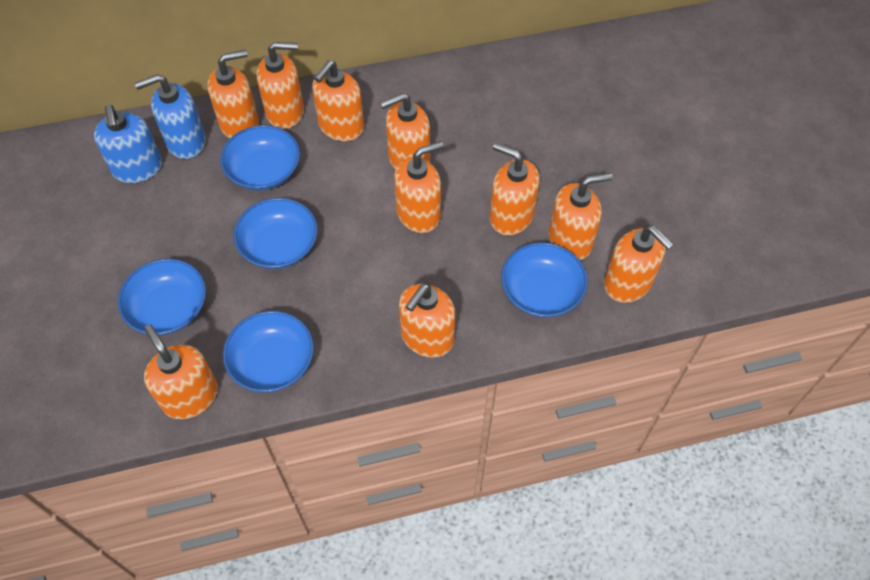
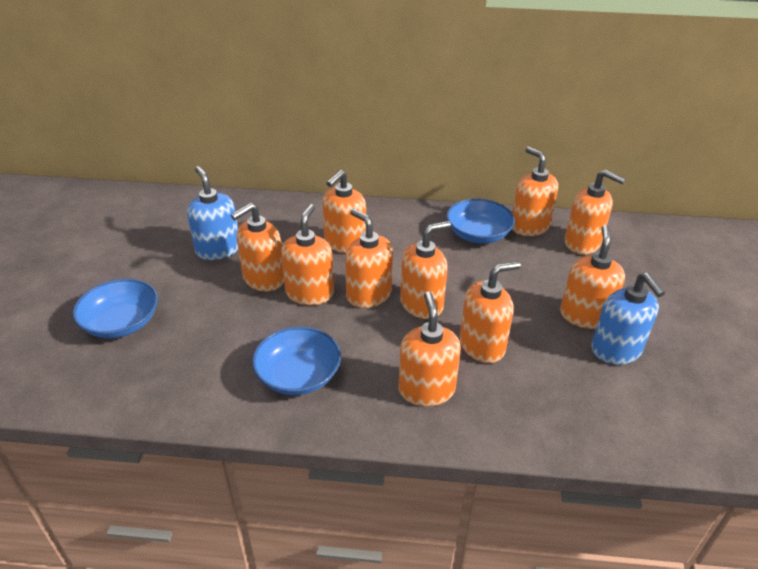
blue bowl: [118,259,206,335] [220,125,300,190] [223,311,314,392] [234,198,318,269] [501,242,588,317] = 5 -> [73,279,158,338] [252,327,341,395] [447,199,515,243] = 3

